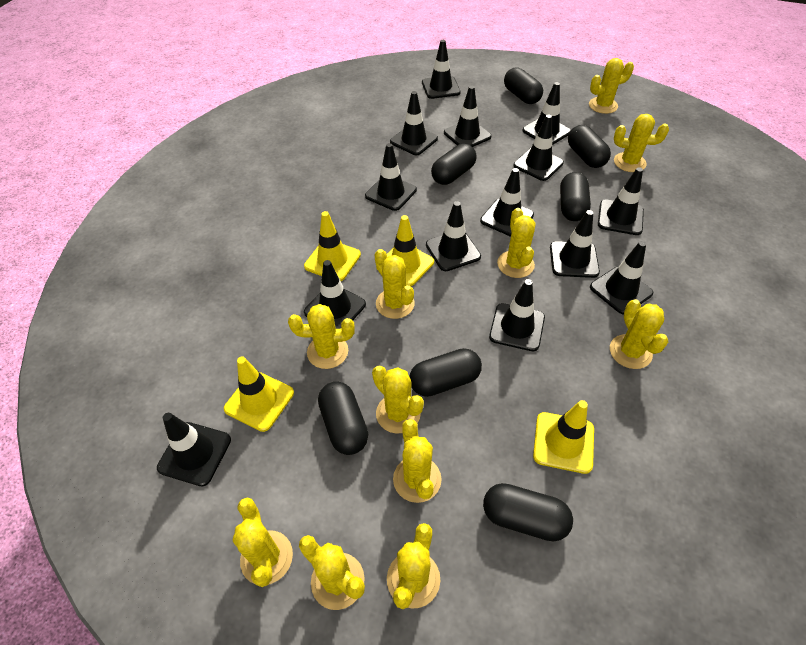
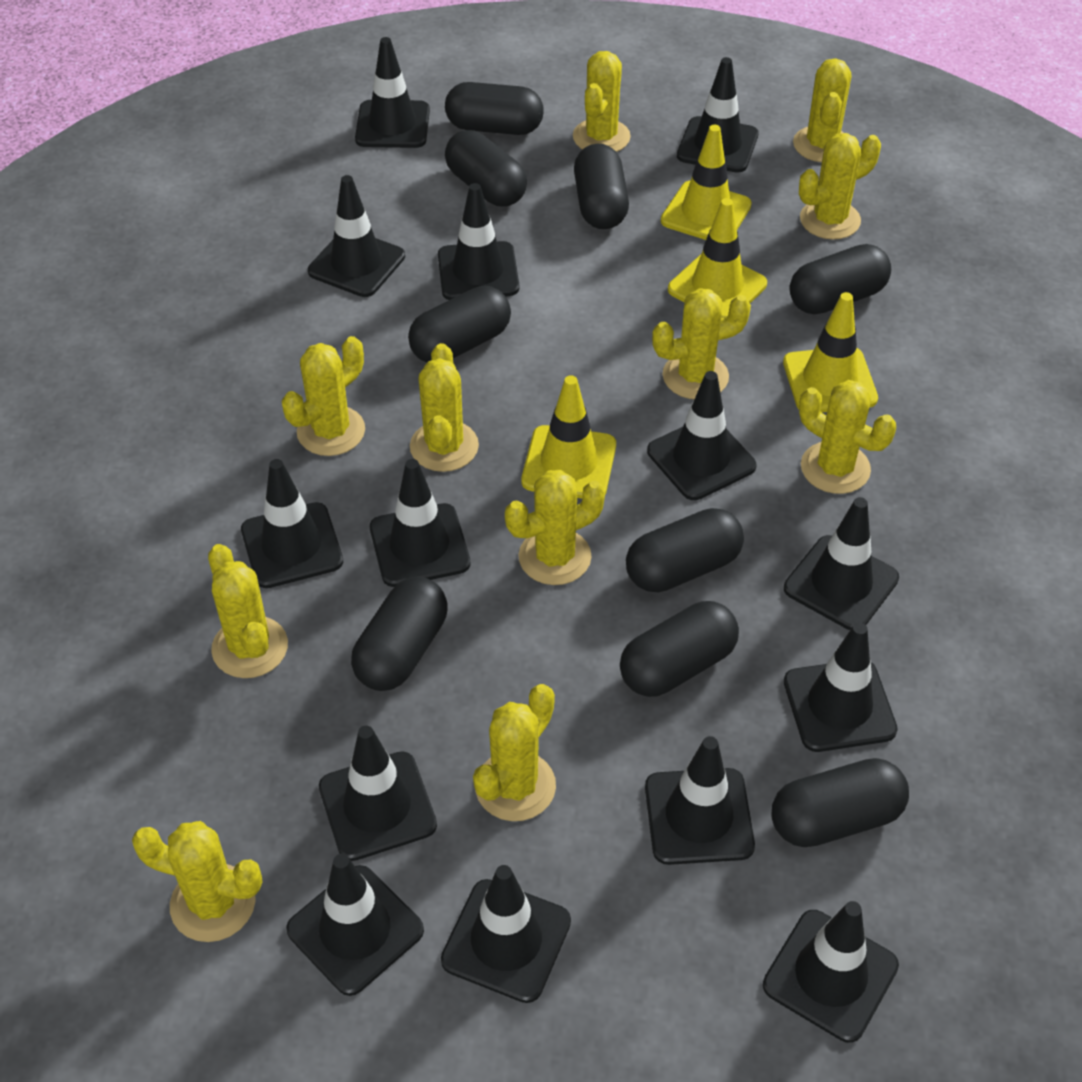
black capsule: [318,381,368,455] [410,348,482,397] [431,144,477,185] [483,483,573,542] [504,67,543,104] [560,172,591,221] [568,125,611,168] = 7 -> [351,577,448,691] [408,286,511,362] [445,82,544,135] [445,130,527,207] [574,144,629,229] [620,601,739,697] [626,508,744,592] [771,758,909,847] [789,244,891,315] = 9

